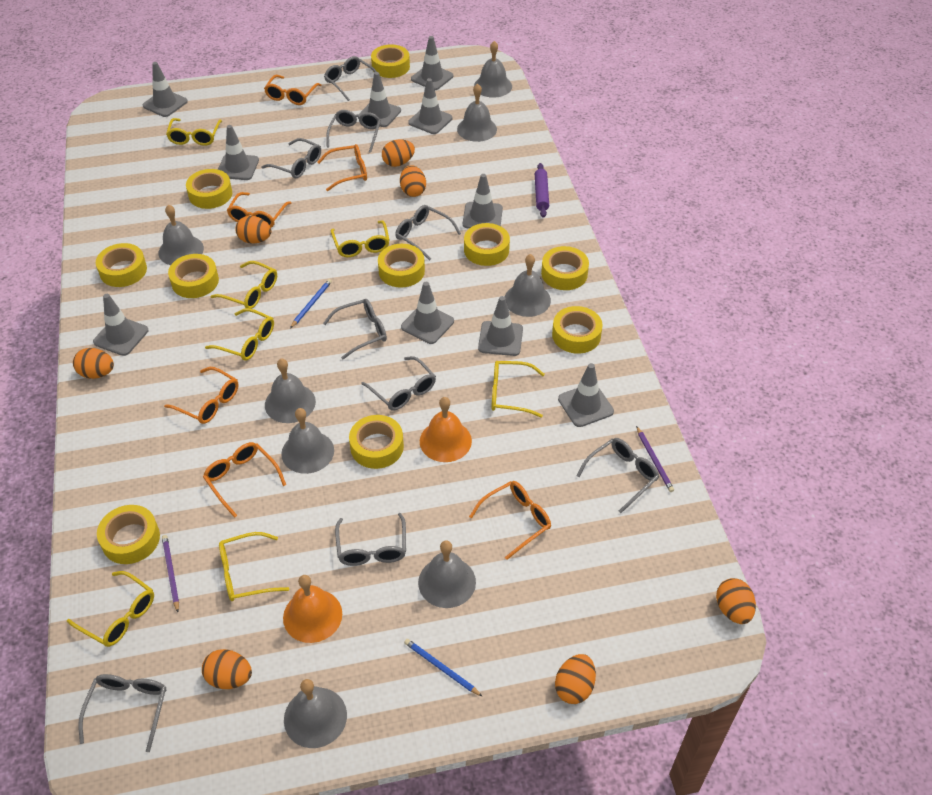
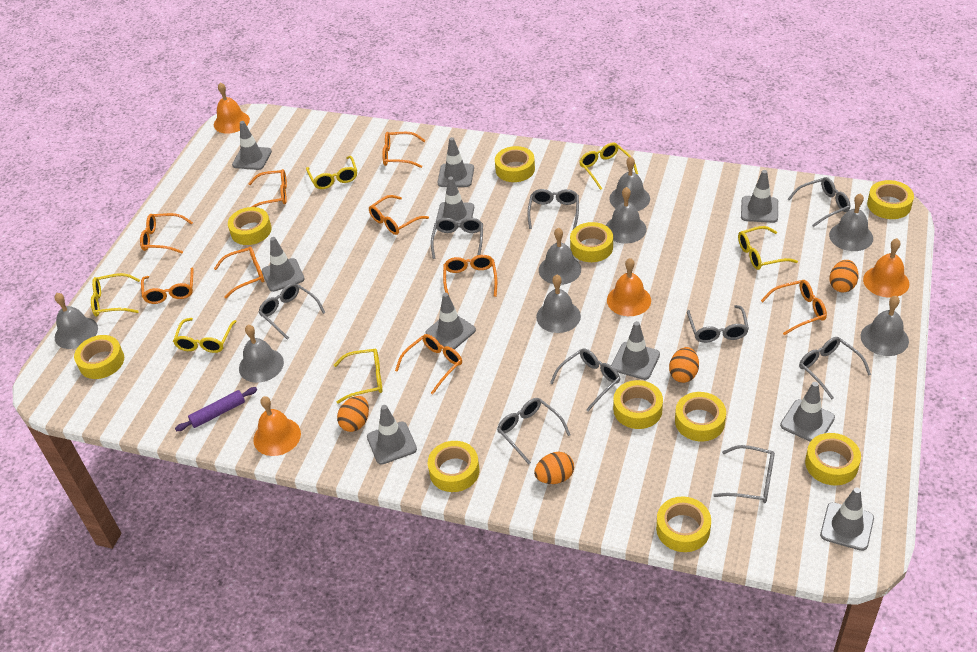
blue pencil: [290,279,332,328] [404,639,483,697] = 2 -> none = 0
orange bell: [283,575,342,643] [420,397,472,462] = 2 -> [214,82,250,134] [253,396,301,456] [607,258,651,316] [863,238,909,297] = 4
orange egg: [73,348,114,379] [202,649,252,689] [236,216,271,244] [382,139,415,167] [400,165,426,197] [555,654,596,704] [716,578,756,624] = 7 -> [337,396,369,432] [534,452,574,484] [669,347,699,383] [829,260,859,293] = 4
orange glasses: [164,367,239,424] [203,442,286,518] [227,192,291,228] [264,75,321,105] [318,144,367,191] [469,481,551,560] = 6 -> [140,213,193,253] [141,268,194,304] [214,246,264,299] [248,169,287,207] [369,195,429,235] [382,132,425,168] [395,334,462,395] [443,255,497,297] [761,280,827,335] = 9
purple pencil: [162,535,179,612] [636,426,674,492] = 2 -> none = 0
yellow glasses: [67,571,154,647] [166,118,222,146] [205,308,274,361] [210,261,277,309] [219,532,289,601] [331,220,390,257] [491,361,545,418] = 7 -> [91,273,140,317] [173,318,237,353] [306,156,357,189] [334,349,382,404] [579,143,638,190] [738,226,798,270] = 6

